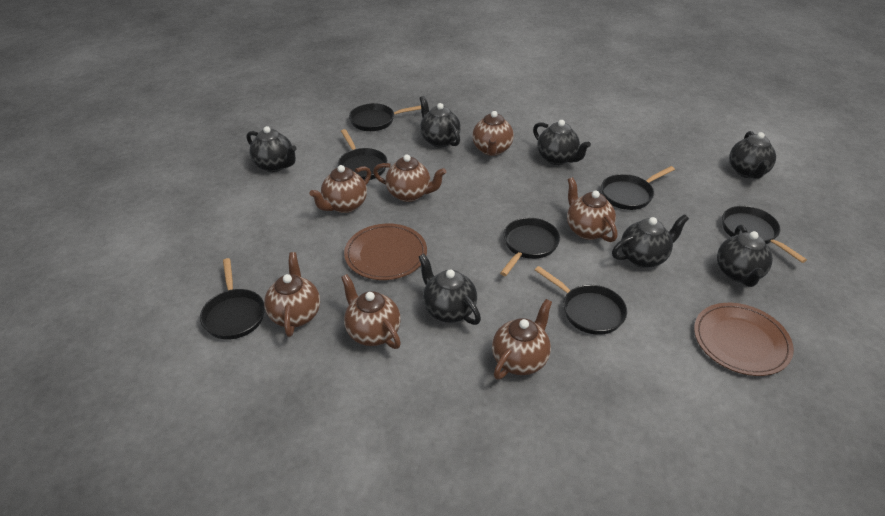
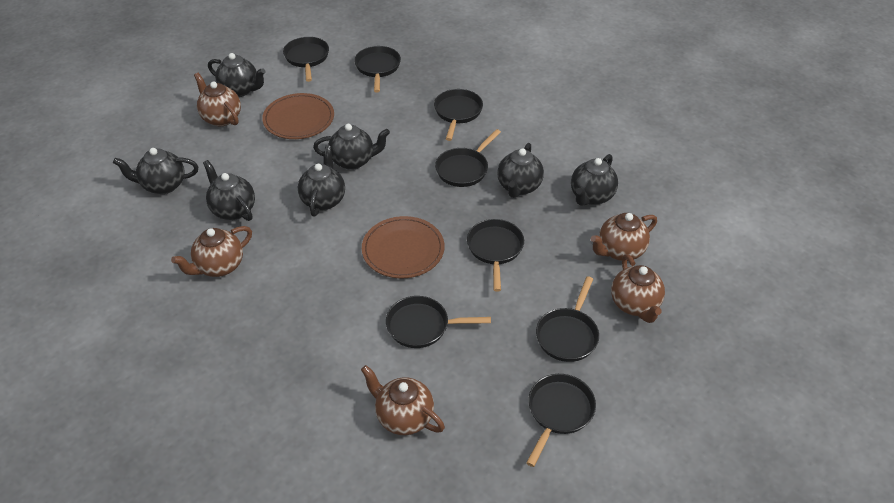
black pan: [200,258,265,340] [338,129,388,180] [349,103,421,131] [500,218,560,276] [535,266,627,335] [601,166,675,210] [722,206,807,263] = 7 -> [283,37,329,82] [354,46,401,92] [386,296,491,348] [434,89,483,141] [435,129,501,187] [467,219,524,292] [526,374,596,467] [536,276,599,362] = 8
brown teapot: [264,252,320,337] [309,165,371,213] [341,274,401,349] [373,155,446,202] [472,111,514,156] [492,299,552,379] [567,177,617,242] = 7 -> [171,226,252,277] [194,73,241,126] [361,365,445,435] [590,213,657,261] [611,254,665,323] = 5

